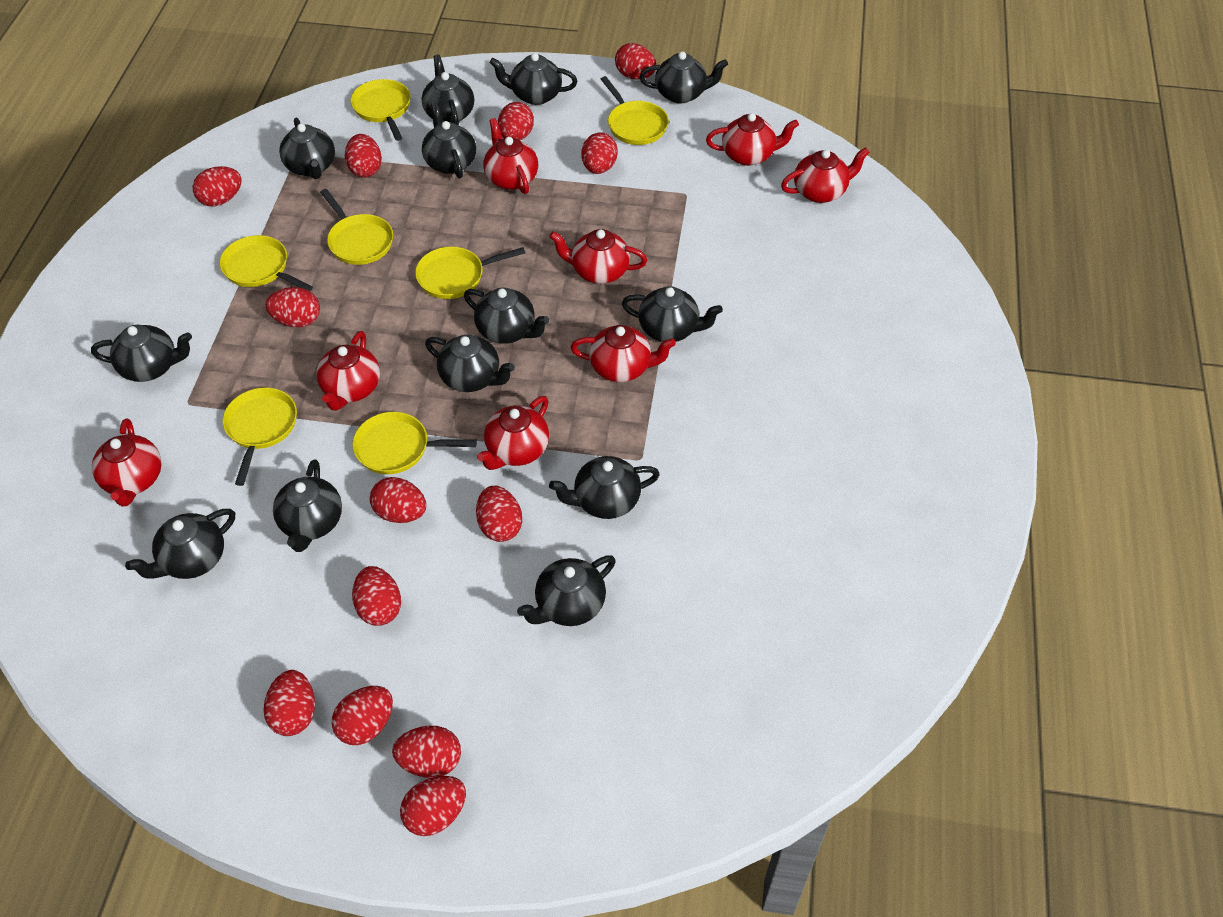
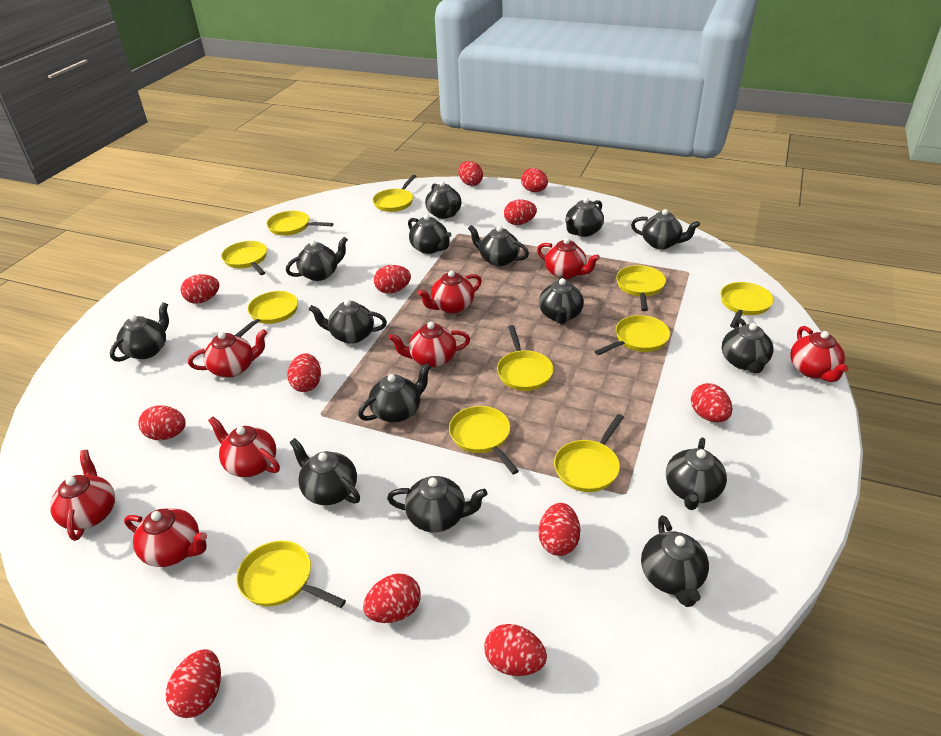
black teapot: [91,325,192,382] [125,509,235,579] [273,459,342,552] [279,118,335,179] [422,55,474,126] [422,102,476,179] [425,335,515,392] [464,287,549,344] [490,53,577,105] [517,555,616,626] [549,456,660,519] [622,286,723,342] [639,51,728,103] = 13 -> [110,302,169,362] [286,237,348,281] [290,438,360,505] [309,299,387,344] [358,363,431,422] [387,476,488,532] [408,214,451,254] [425,181,462,219] [468,225,529,266] [539,276,584,324] [565,198,604,237] [631,209,700,249] [641,515,709,607] [666,438,727,510] [722,318,773,373] = 15
red egg: [193,166,241,206] [263,670,315,736] [265,287,320,328] [332,686,393,745] [345,134,382,177] [352,566,401,626] [370,477,426,523] [392,726,461,778] [400,776,466,836] [476,486,522,542] [498,102,534,141] [582,133,618,174] [615,43,656,80] = 13 -> [138,405,186,440] [166,649,221,718] [181,274,219,304] [287,353,321,392] [363,573,421,623] [374,265,411,294] [458,161,483,186] [484,624,547,676] [504,200,537,225] [521,168,548,192] [538,503,580,556] [691,383,733,422] = 12
yellow pan: [220,235,313,291] [223,387,297,486] [320,189,393,265] [351,79,411,141] [352,412,477,474] [415,247,525,299] [601,76,669,145] = 7 -> [221,241,267,275] [235,291,298,337] [236,541,346,608] [266,211,334,236] [373,175,416,212] [449,406,519,474] [497,325,553,391] [554,414,624,492] [595,315,670,355] [616,265,666,311] [720,282,774,328] = 11

